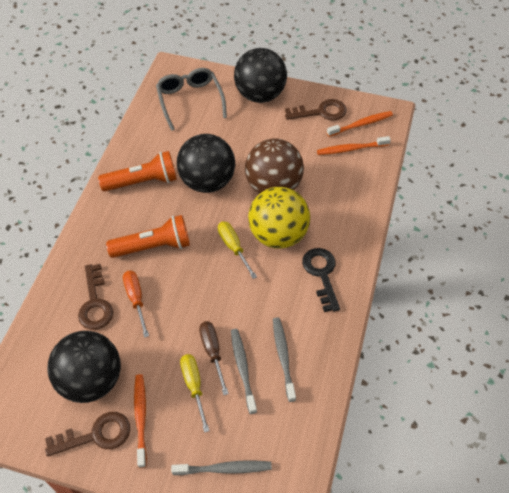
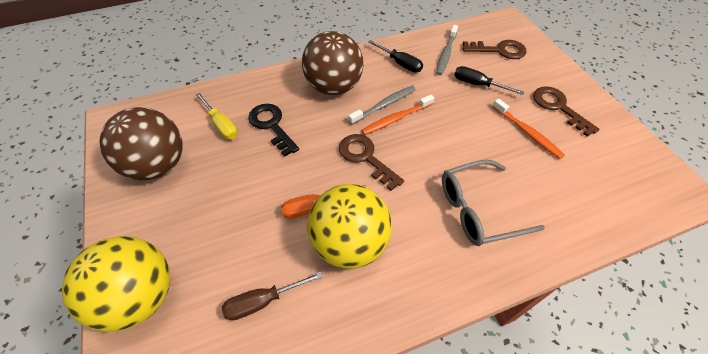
black ball: [47,331,121,403] [177,134,235,193] [234,48,287,103] = 3 -> none = 0
black screwdriver: none = 0 -> [368,40,423,72] [454,66,524,95] = 2
brown ball: [245,138,304,194] = 1 -> [99,107,183,180] [302,31,363,95] = 2
grey toothbrush: [171,461,272,475] [231,329,257,414] [273,317,296,402] = 3 -> [348,86,416,125] [436,25,458,75] = 2
orange flashlight: [98,151,177,191] [106,215,190,258] = 2 -> none = 0
orange toothbrush: [134,374,147,468] [317,136,391,155] [327,111,393,137] = 3 -> [361,95,434,135] [493,99,564,159] = 2
yellow ball: [248,187,310,249] = 1 -> [62,236,170,332] [307,184,392,269] = 2
yellow screwdriver: [180,354,210,433] [218,221,257,279] = 2 -> [196,93,238,139] = 1

